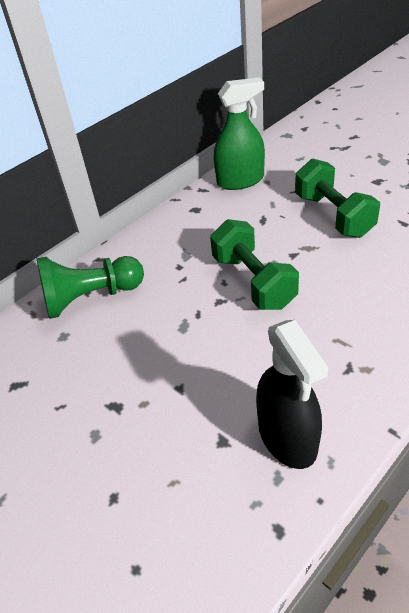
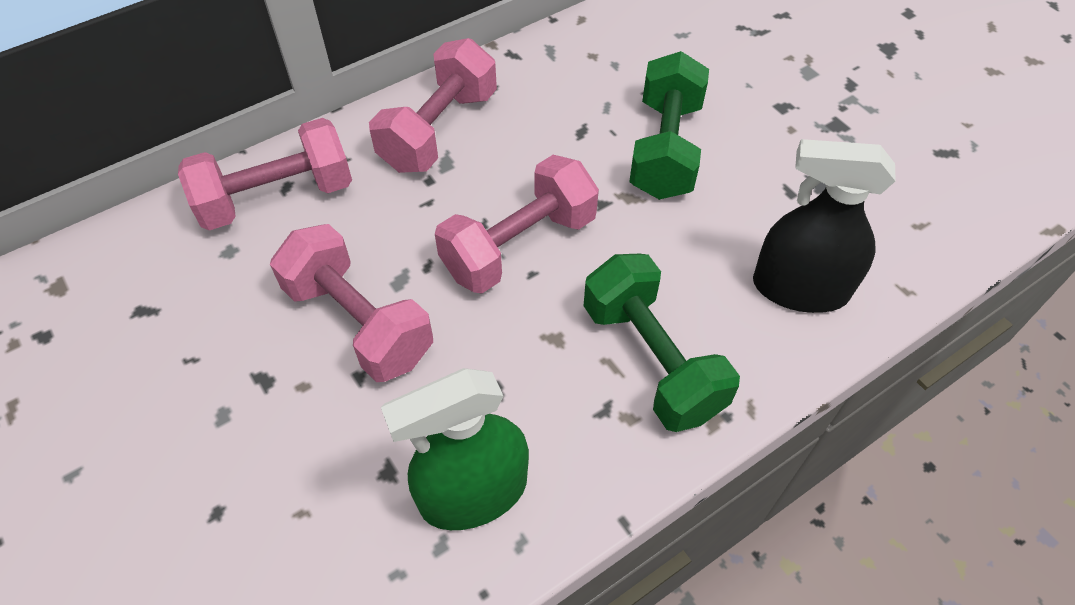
green pawn: [37,256,144,319] = 1 -> none = 0
pink dumbbell: none = 0 -> [178,118,352,230] [270,224,433,382] [369,38,497,173] [435,155,599,294] = 4

